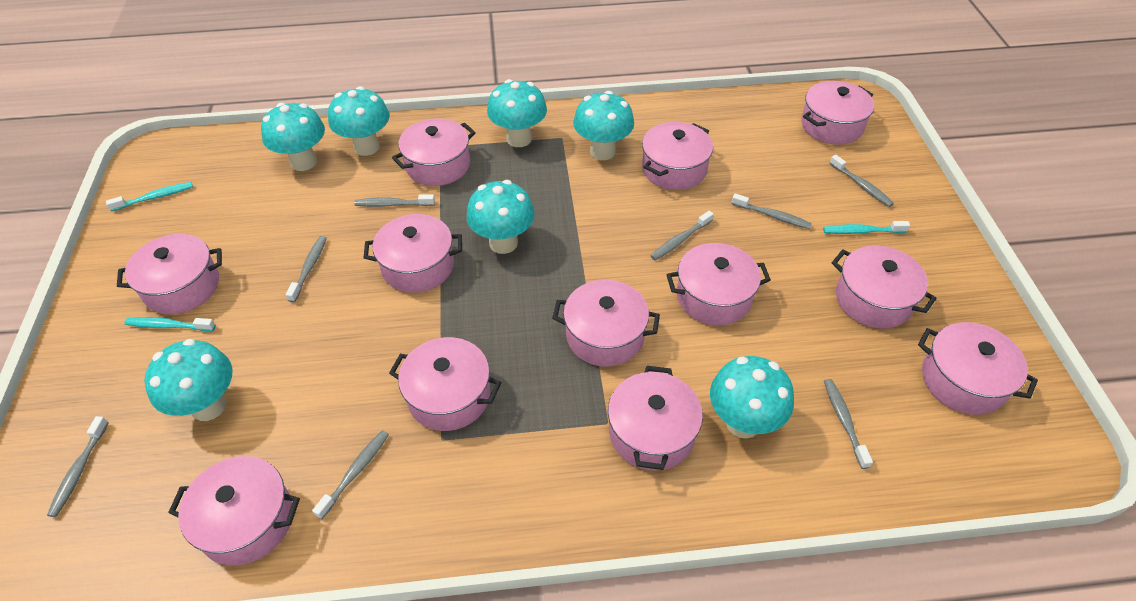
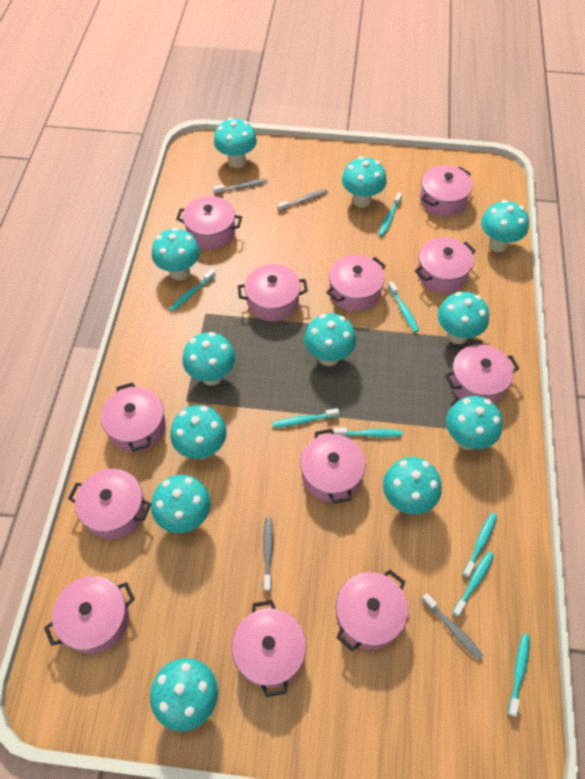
grey toothbrush: [47,416,109,517] [286,236,327,302] [312,430,389,519] [354,194,435,207] [651,211,714,260] [732,193,812,229] [824,379,873,469] [829,155,894,207] = 8 -> [213,179,267,194] [263,518,273,592] [277,189,328,212] [421,593,484,660] = 4
turquoise mushroom: [144,339,233,421] [261,103,325,171] [328,86,389,156] [466,180,535,254] [487,79,547,147] [573,91,634,160] [710,356,794,438] = 7 -> [150,658,218,731] [151,475,211,533] [152,228,200,280] [170,405,227,459] [182,332,235,385] [214,118,257,168] [304,313,356,366] [342,156,387,208] [383,457,442,514] [438,292,489,344] [446,396,503,450] [481,200,529,252] = 12
turquoise toothbrush: [106,182,193,211] [125,317,216,331] [823,221,910,234] = 3 -> [169,269,215,312] [272,408,339,428] [334,428,402,437] [379,193,402,236] [388,281,419,332] [452,551,494,617] [462,513,497,578] [508,633,530,717] = 8

